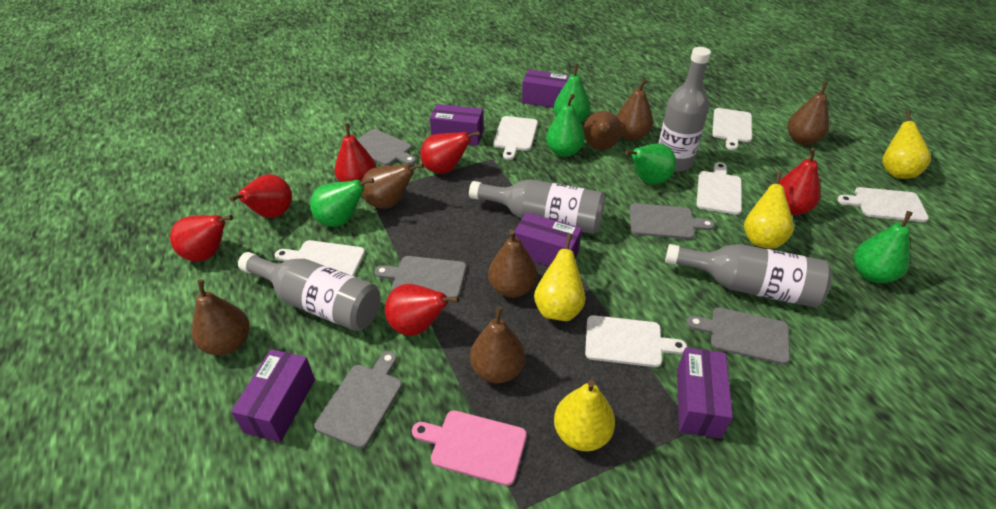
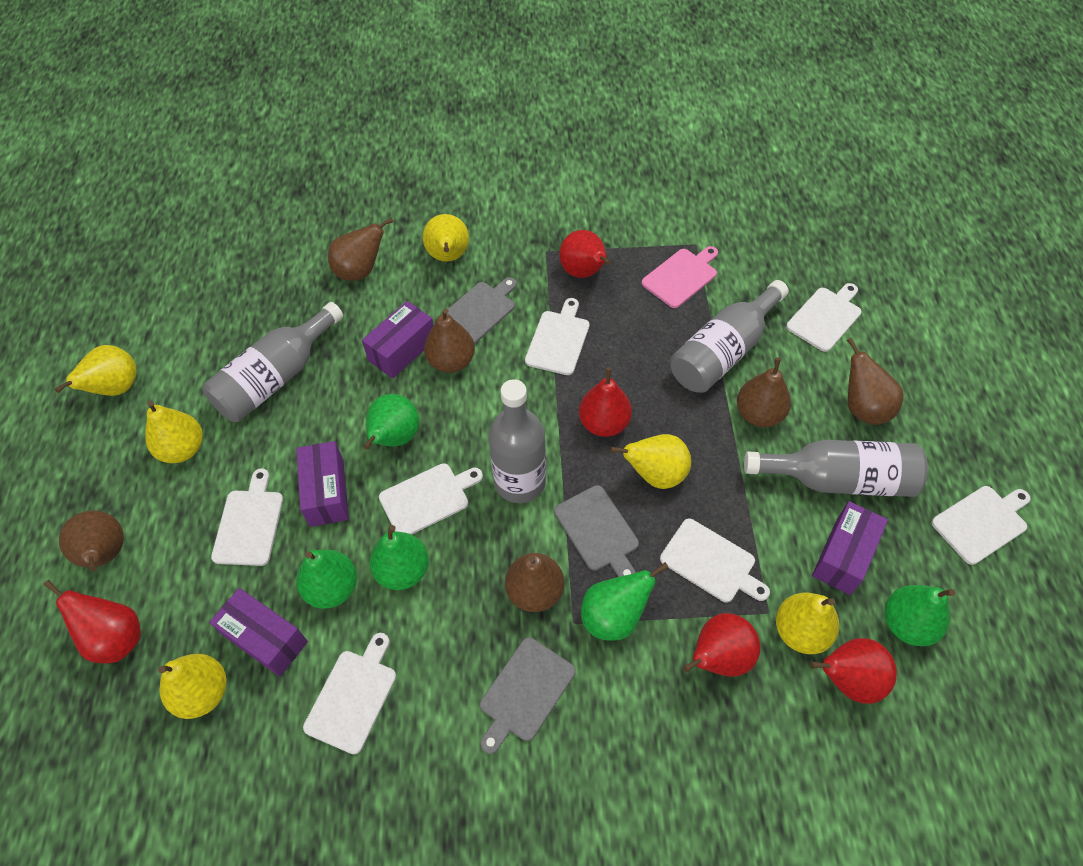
brown pear: [192,279,250,355] [362,163,424,209] [470,306,525,383] [488,230,537,298] [583,111,622,150] [617,79,653,141] [788,82,829,145] = 7 -> [59,511,124,572] [328,217,393,281] [424,308,475,373] [505,553,564,612] [737,357,791,427] [847,337,903,425] = 6
grey cutting board: [314,351,402,449] [357,129,416,166] [375,256,466,297] [630,203,715,239] [687,307,790,365] = 5 -> [447,277,517,344] [480,637,575,754] [554,485,639,577] = 3
purple box: [231,349,315,442] [430,104,483,146] [515,212,582,266] [522,69,571,108] [677,348,733,439] = 5 -> [209,588,308,677] [296,441,349,527] [362,301,434,379] [812,501,888,595] = 4
red pear: [170,215,233,261] [230,175,292,218] [335,123,376,182] [385,284,459,336] [420,131,481,174] [779,148,820,215] = 6 -> [43,580,141,663] [559,230,611,278] [579,367,632,437] [683,613,760,677] [810,638,897,704] = 5
white cutting board: [275,240,365,276] [493,116,538,160] [585,315,687,367] [696,162,742,215] [712,108,752,150] [837,187,929,222] = 6 -> [211,468,283,566] [303,633,396,754] [379,463,483,535] [525,298,590,375] [660,518,770,602] [786,283,862,352] [931,486,1031,565] = 7
yellow pear: [534,234,585,321] [554,380,615,451] [744,172,794,249] [882,110,931,179] = 4 -> [55,345,137,396] [145,401,203,463] [158,654,226,719] [423,214,469,262] [610,434,691,489] [776,593,839,654] = 6

